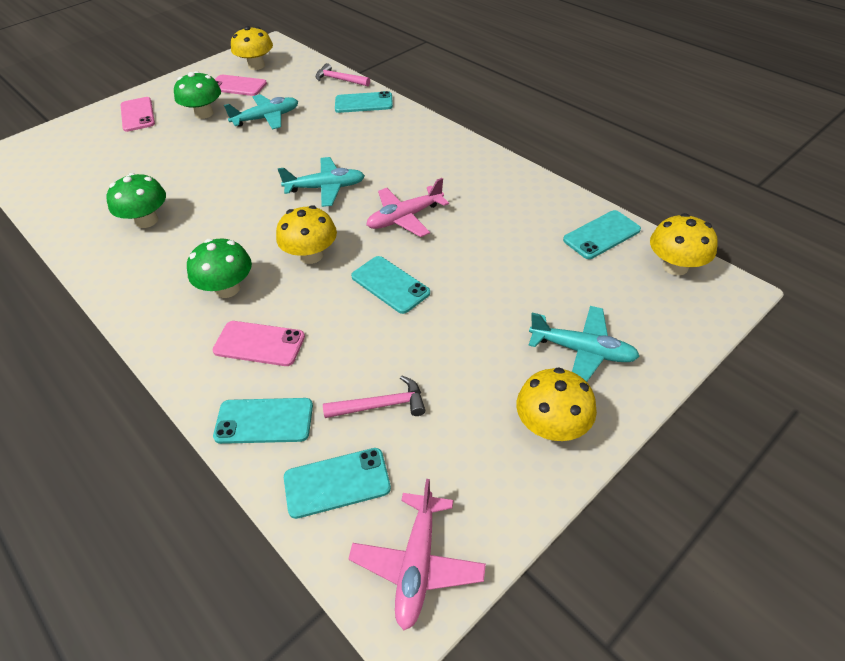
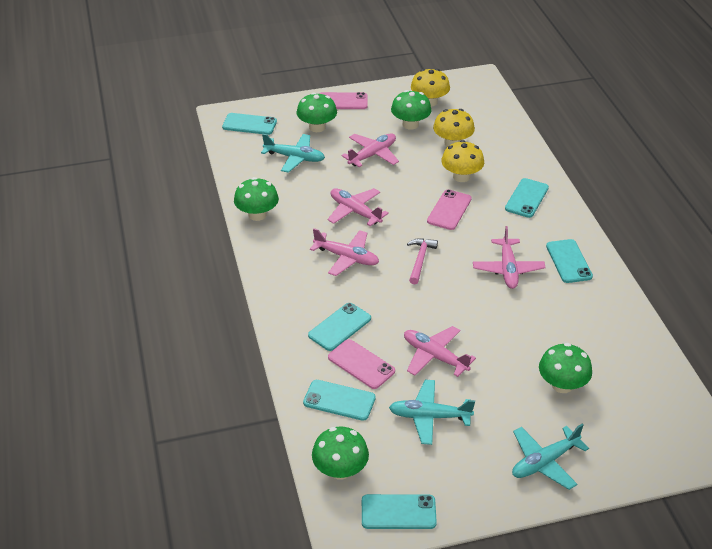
green mushroom: [106,173,166,228] [174,71,221,119] [187,239,252,298] = 3 -> [234,177,279,221] [297,92,337,132] [312,426,369,480] [391,90,431,130] [539,343,592,393] = 5
pink hammer: [315,63,370,86] [323,375,425,418] = 2 -> [407,238,438,284] = 1
pink plane: [348,479,486,630] [366,178,449,237] = 2 -> [310,228,379,276] [328,188,389,226] [342,133,399,167] [404,326,476,377] [473,226,546,289] = 5
turquoise phone: [213,398,313,444] [284,448,391,519] [335,91,393,113] [351,256,430,314] [563,210,641,259] = 5 -> [222,113,277,135] [303,380,376,421] [308,303,371,351] [362,494,437,529] [505,178,549,218] [546,239,593,283] = 6
yellow mushroom: [231,26,273,70] [276,205,337,264] [517,367,597,441] [650,213,718,276] = 4 -> [411,69,450,107] [433,109,475,147] [441,140,484,182] = 3

